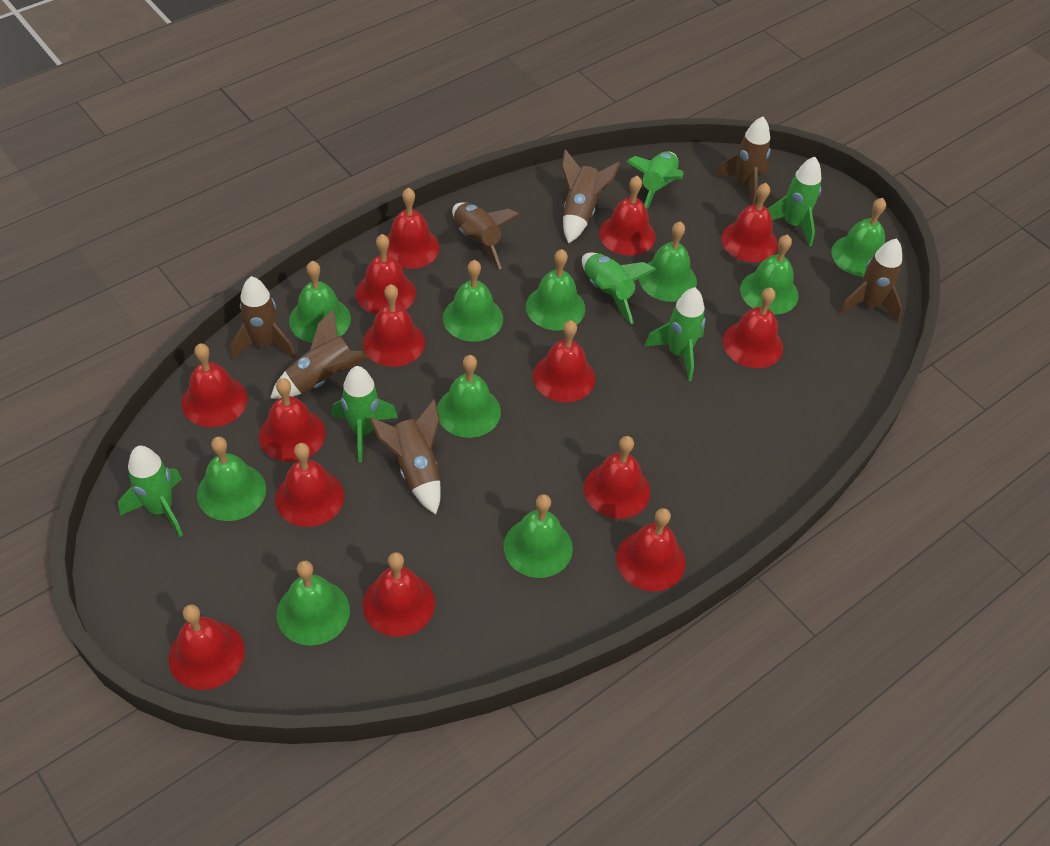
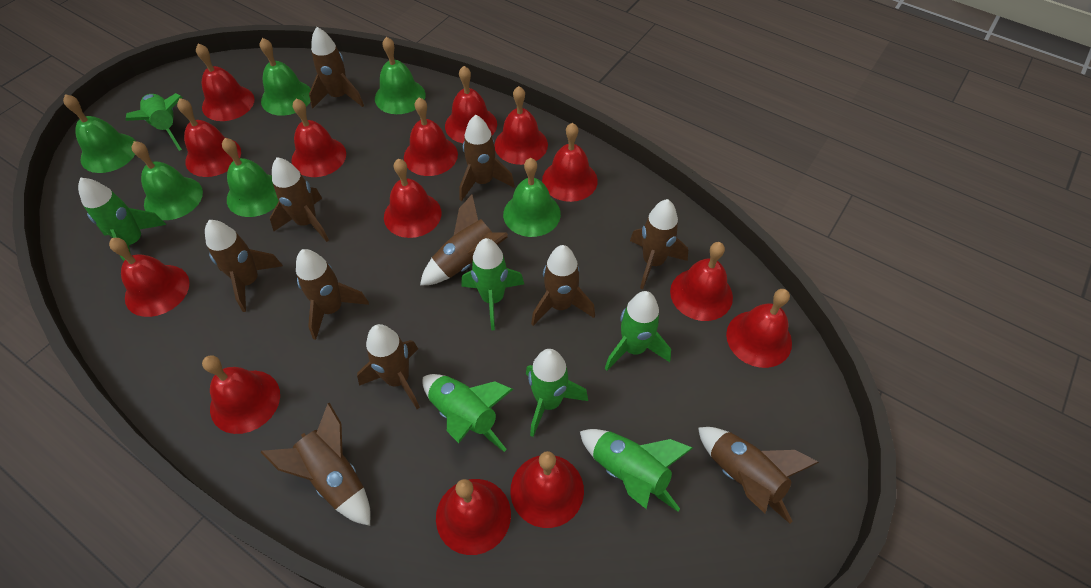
brown rocket: [230,276,296,360] [270,309,369,399] [369,399,441,514] [452,203,520,269] [561,149,620,244] [715,116,770,205] [839,238,902,323] = 7 -> [205,220,283,312] [261,403,371,526] [270,157,329,242] [296,249,369,340] [309,27,364,108] [357,324,420,409] [420,194,508,286] [459,115,515,201] [531,245,595,326] [630,199,688,289] [698,427,819,524] = 11
green bell: [197,437,266,521] [277,561,350,646] [289,261,351,343] [437,355,501,438] [443,260,503,342] [504,494,573,578] [526,249,585,330] [639,221,697,302] [740,234,799,315] [831,198,886,277] = 10 -> [63,94,135,173] [132,141,203,220] [222,138,279,217] [260,38,311,116] [375,37,426,114] [503,158,561,237] = 6
green rocket: [118,446,183,537] [332,366,398,463] [582,253,657,324] [626,152,684,209] [644,287,705,381] [767,157,821,247] = 6 -> [78,177,167,261] [126,93,183,151] [422,374,513,452] [461,238,524,330] [526,349,588,437] [580,429,693,512] [605,291,671,371] = 7

